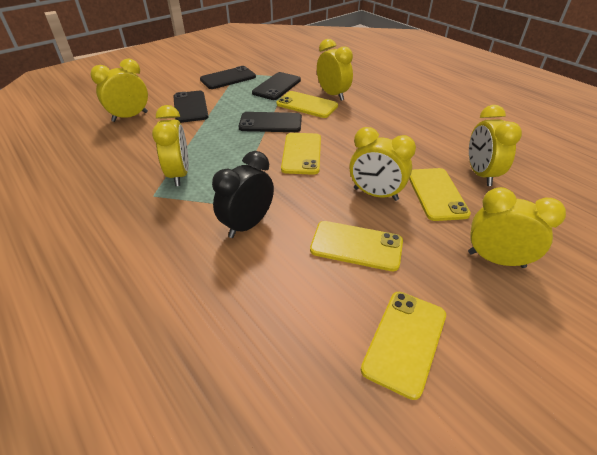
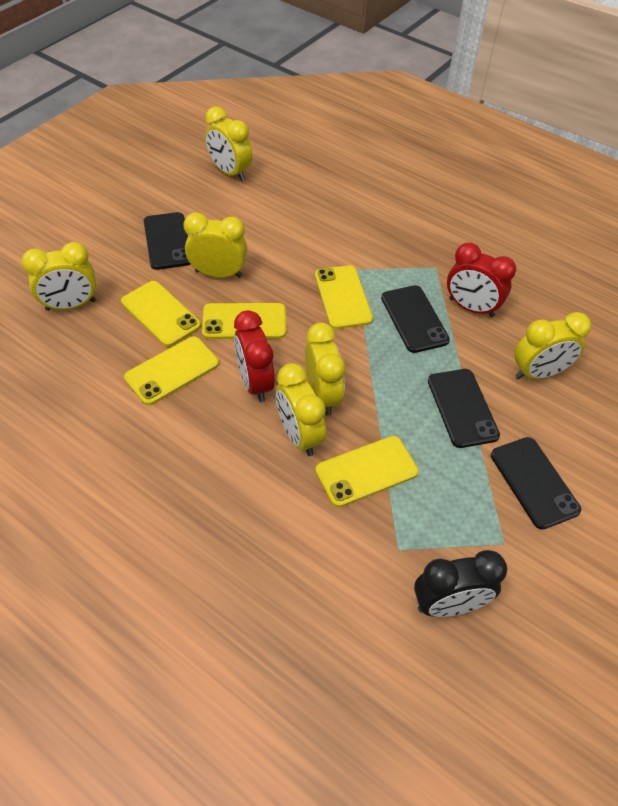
red clock: none = 0 -> [234,310,275,402] [447,243,516,317] = 2

